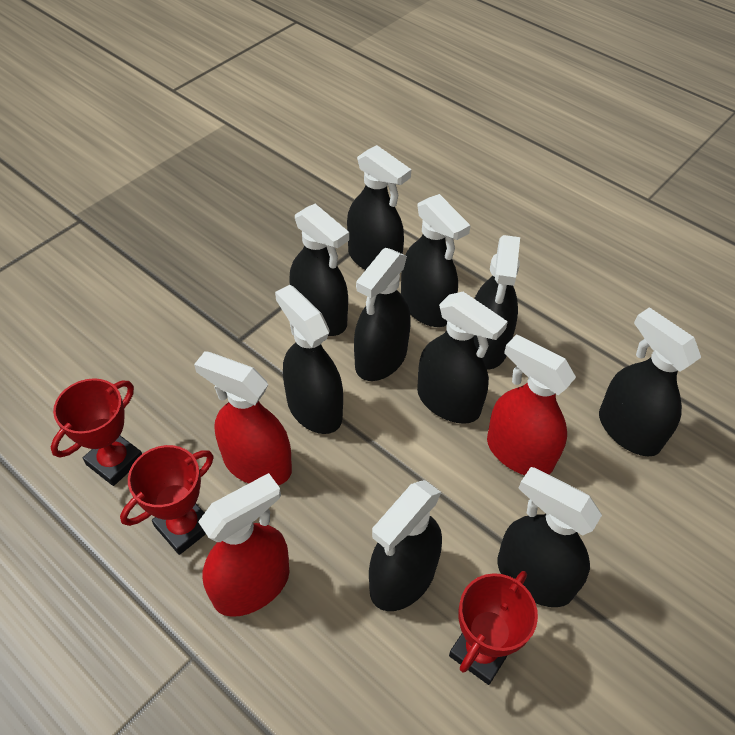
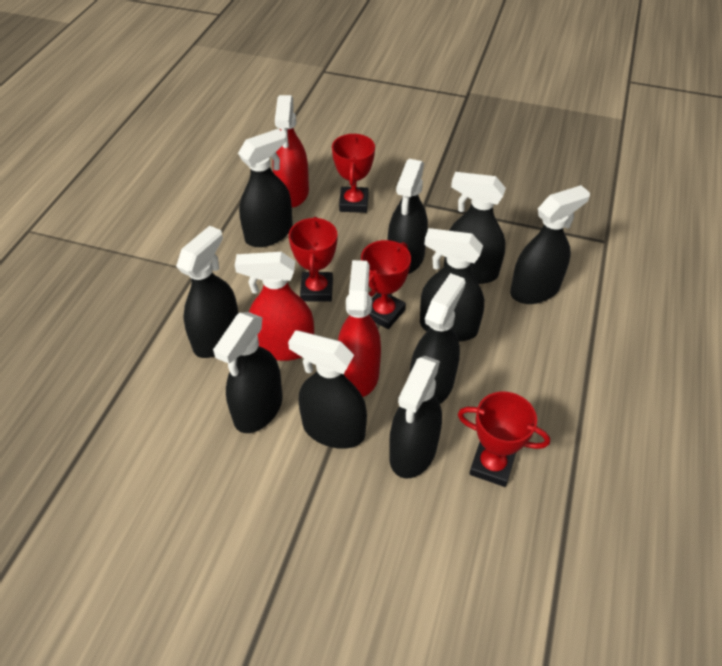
red trophy: [51,378,142,486] [120,445,214,555] [449,571,538,685] = 3 -> [289,216,337,302] [332,133,375,213] [361,240,411,329] [458,391,550,487] = 4

